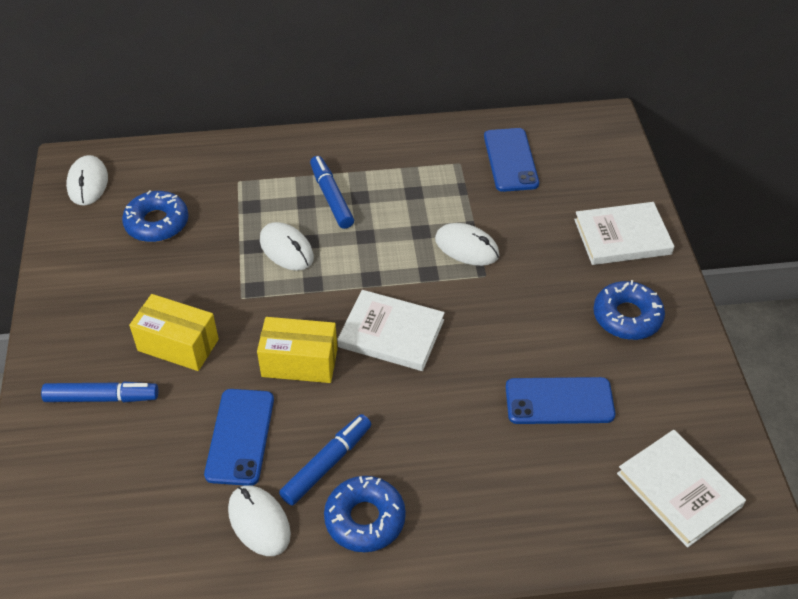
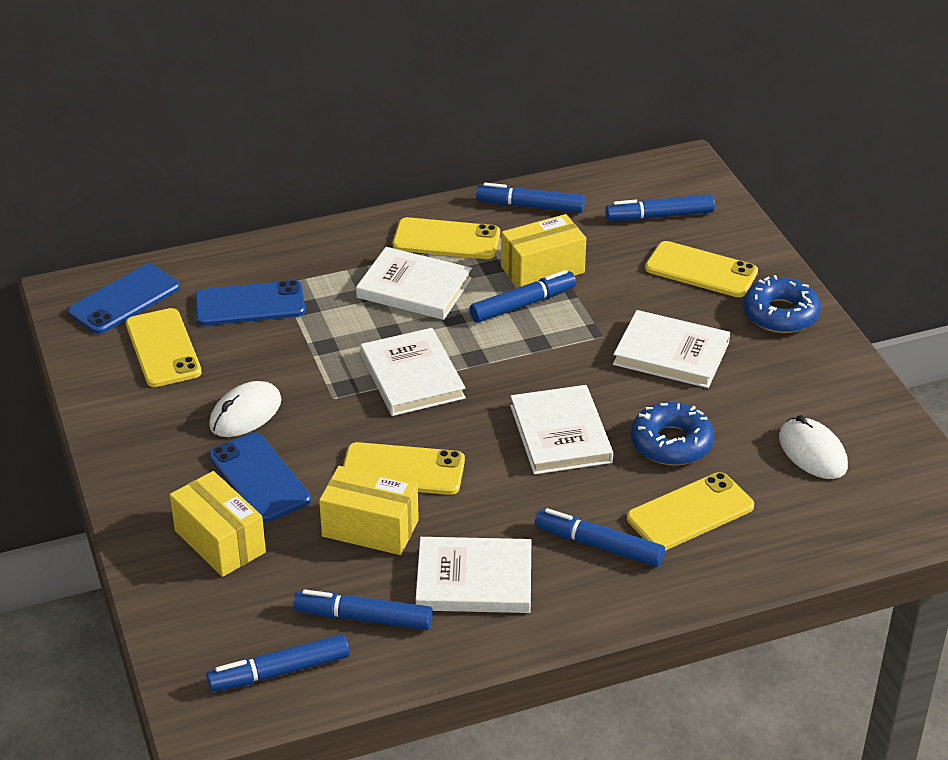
blue donut: [122,190,189,242] [324,476,406,552] [593,280,665,340] = 3 -> [631,402,714,465] [743,275,821,333] = 2
blue marker: [41,381,158,402] [279,414,371,506] [310,156,354,229] = 3 -> [206,634,349,692] [293,589,433,630] [469,270,576,323] [476,182,585,213] [535,508,665,567] [605,194,715,221] = 6
white book: [337,290,445,371] [574,202,675,265] [617,430,746,548] = 3 -> [356,247,472,320] [360,328,466,416] [416,537,531,613] [510,385,613,475] [613,310,730,388] = 5
white mouse: [66,155,108,206] [228,485,291,556] [260,222,314,271] [435,223,500,266] = 4 -> [209,381,282,437] [779,415,848,479] = 2
yellow box: [129,294,219,371] [257,317,337,383] = 2 -> [170,471,266,577] [319,466,419,555] [501,214,586,288] = 3
yellow phone: none = 0 -> [126,308,202,387] [343,442,465,495] [393,217,500,259] [627,472,754,551] [645,241,758,297] = 5

